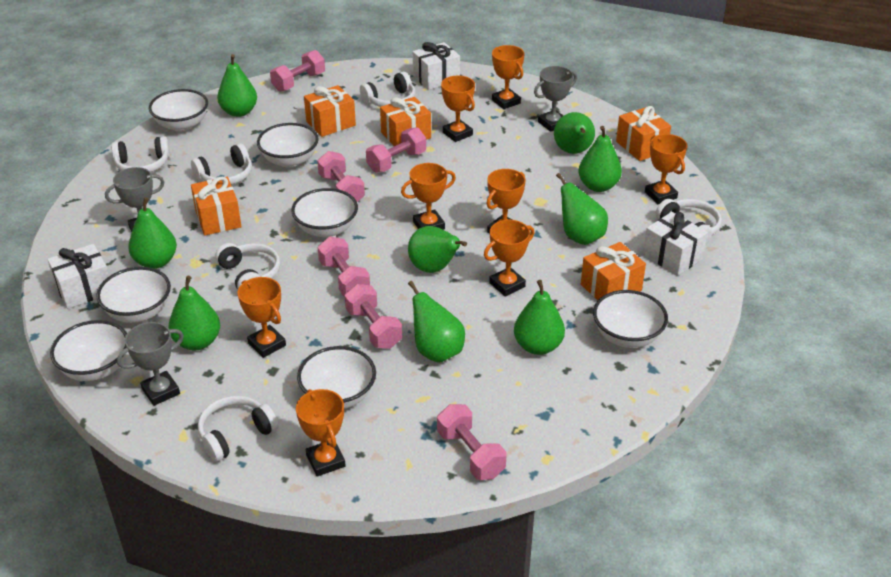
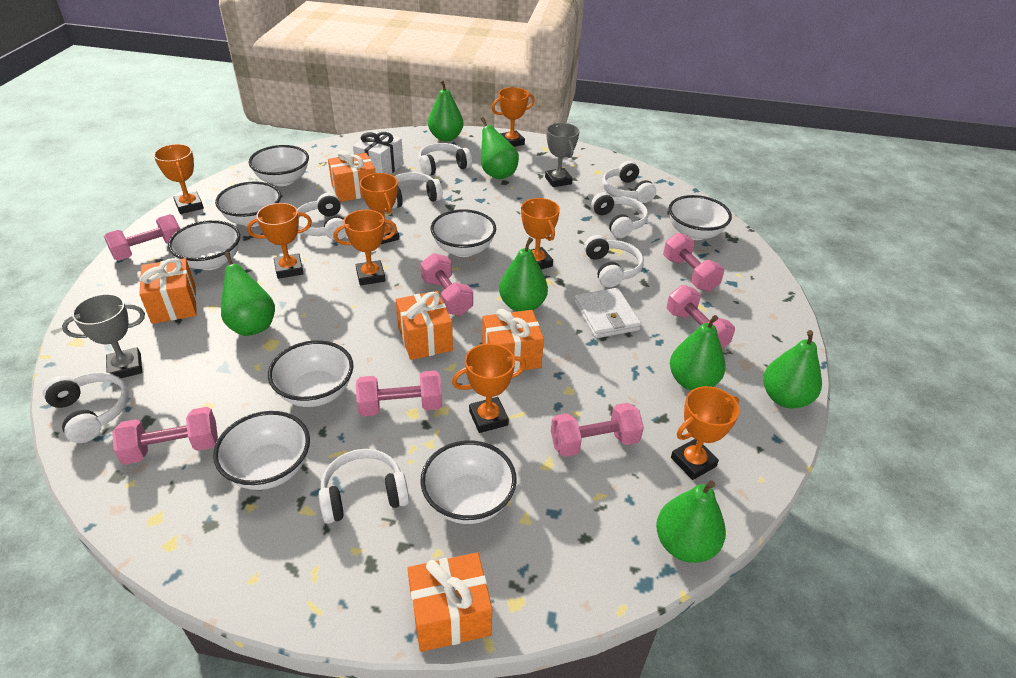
green pear: [128,197,177,269] [168,276,220,350] [217,54,257,117] [408,226,467,273] [408,281,465,363] [514,280,565,355] [554,112,595,154] [556,173,608,245] [578,126,622,192] = 9 -> [221,252,275,336] [428,80,464,141] [480,117,519,179] [499,237,548,312] [656,480,726,563] [670,315,726,391] [763,330,822,408] = 7
grey trophy: [105,167,165,232] [117,322,184,406] [534,66,577,132] = 3 -> [62,294,145,378] [545,123,579,187] = 2
pink dumbbell: [270,50,325,92] [317,151,365,202] [318,236,370,296] [345,284,402,349] [366,127,426,172] [437,404,507,480] = 6 -> [104,214,180,260] [112,407,218,465] [356,370,442,416] [420,253,473,316] [551,403,644,457] [663,233,724,292] [667,285,735,349] = 7
white bowl: [50,320,127,381] [96,267,171,323] [149,89,208,131] [257,123,319,168] [291,188,358,238] [297,346,376,409] [593,290,668,348] = 7 -> [168,220,240,270] [213,411,310,490] [215,182,281,227] [249,145,309,186] [268,340,353,407] [420,441,517,524] [431,209,496,257] [668,195,732,240] = 8
white gift: [47,244,109,309] [413,42,460,90] [643,212,708,276] = 3 -> [353,131,403,174] = 1
white headphones: [111,136,170,172] [191,143,252,185] [198,396,278,462] [215,243,280,289] [360,72,415,107] [656,199,721,243] = 6 -> [42,372,129,443] [297,193,347,240] [319,449,409,524] [392,172,443,208] [418,143,472,175] [584,235,644,287] [591,192,648,238] [602,161,656,203] = 8
white wallet: none = 0 -> [574,288,641,338] = 1

